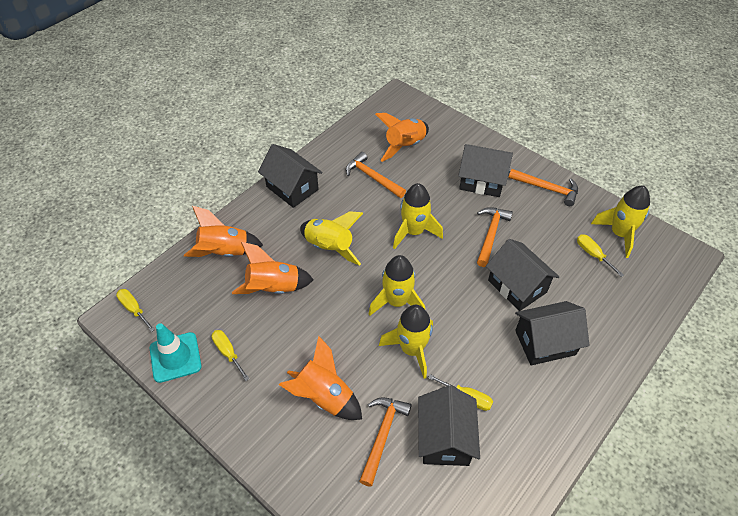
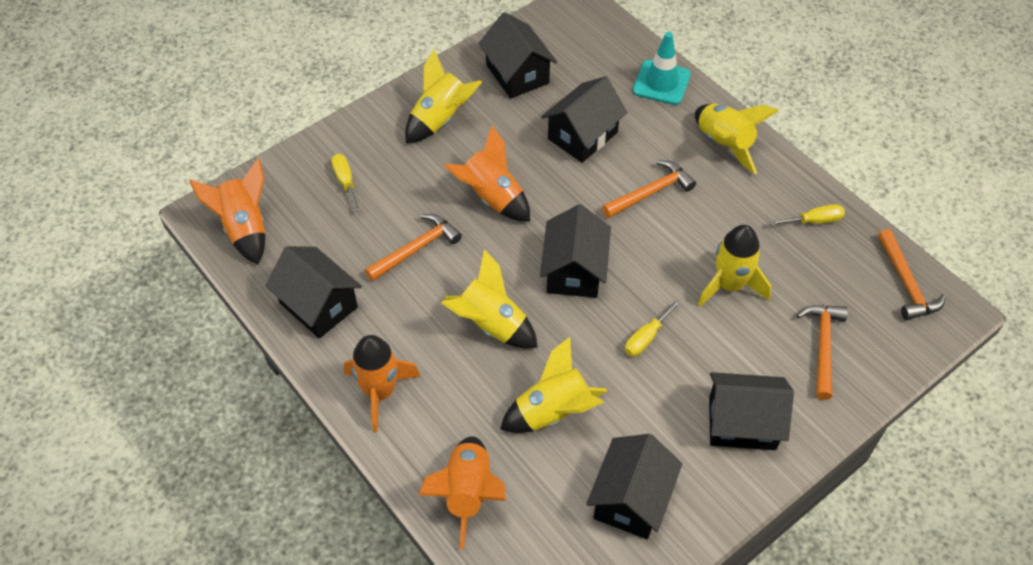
black house: [258,144,323,208] [418,385,480,466] [458,144,513,197] [486,239,559,311] [515,301,589,365] = 5 -> [265,246,362,338] [479,12,557,98] [540,204,611,298] [541,76,627,163] [586,434,682,539] [709,372,794,450] = 6
yellow screwdriver: [116,289,155,332] [212,330,250,381] [428,374,493,411] [577,234,624,277] = 4 -> [331,154,361,212] [625,299,681,356] [769,204,845,226] = 3

